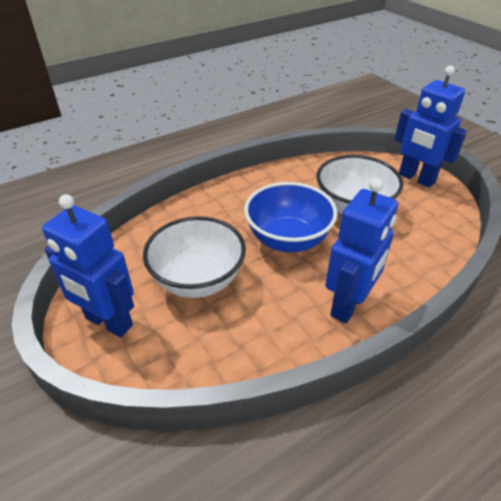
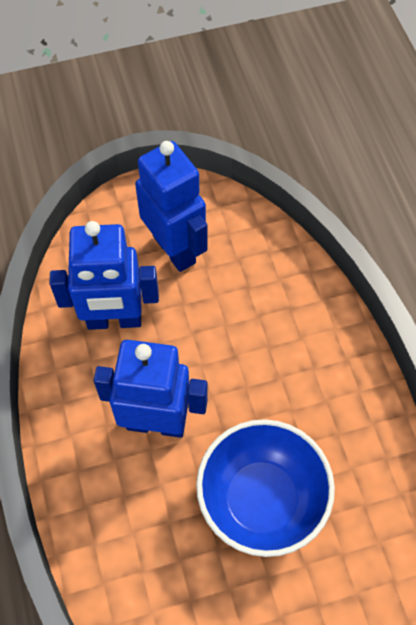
white bowl: [143,216,246,298] [317,155,403,214] = 2 -> none = 0

